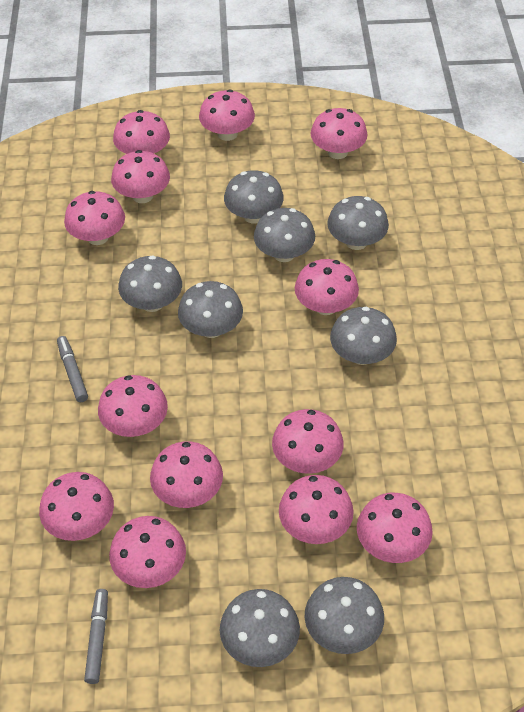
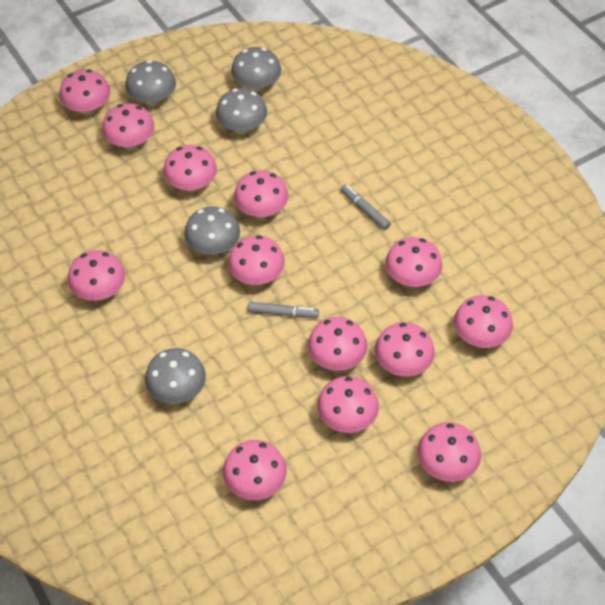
grey mushroom: [118,255,182,312] [178,281,243,338] [220,589,300,667] [224,170,284,224] [254,208,315,262] [304,577,384,654] [327,196,389,250] [330,307,397,365] = 8 -> [125,60,176,106] [145,348,206,404] [184,206,240,255] [216,88,267,134] [231,47,281,92] = 5

